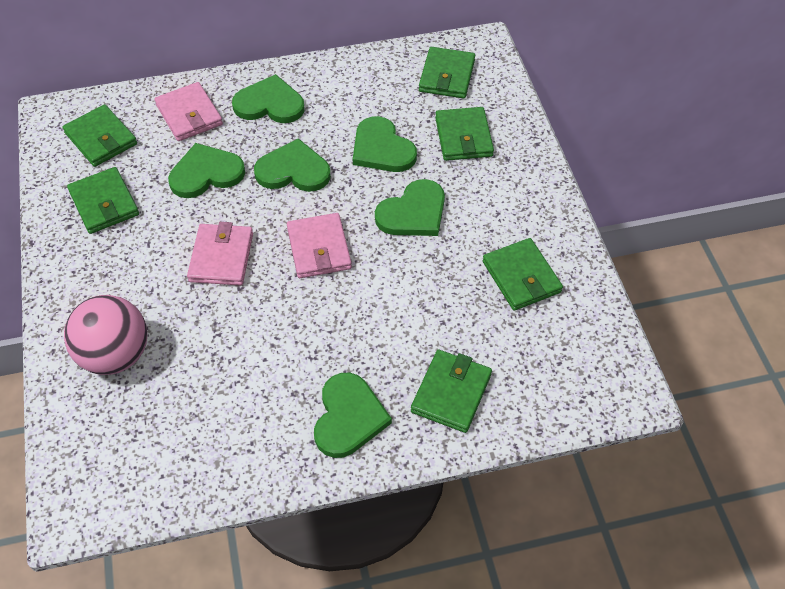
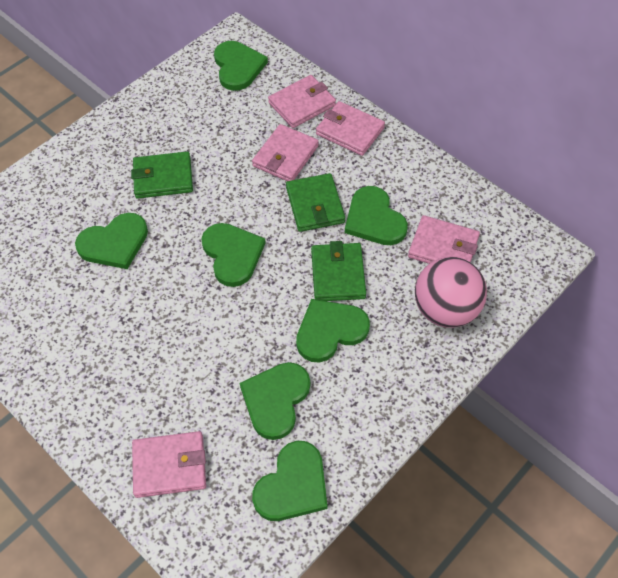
green heart: [168,143,245,198] [232,74,305,123] [254,138,331,192] [314,373,392,458] [353,116,417,172] [375,179,445,236] = 6 -> [75,213,148,269] [201,223,266,287] [214,41,268,91] [240,362,310,440] [252,441,328,521] [296,299,370,363] [345,186,408,245] = 7
green wallet: [63,104,137,167] [67,167,139,234] [411,350,492,433] [419,47,475,98] [435,107,494,161] [483,238,563,311] = 6 -> [131,151,193,199] [286,173,345,232] [311,241,366,301] = 3
pink wallet: [155,82,223,141] [187,222,253,286] [287,213,352,278] = 3 -> [132,431,206,498] [252,124,319,181] [268,75,336,128] [316,101,385,156] [408,215,480,264] = 5

